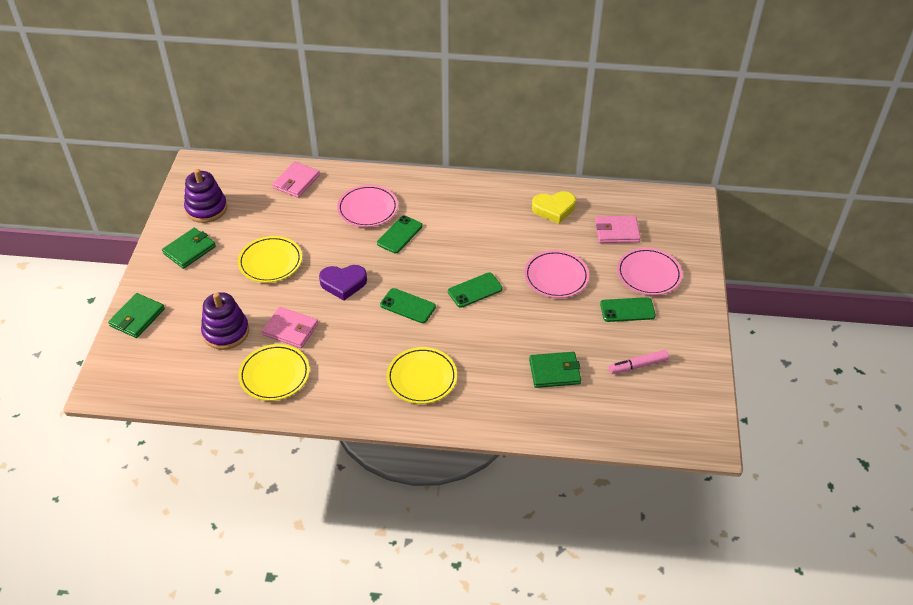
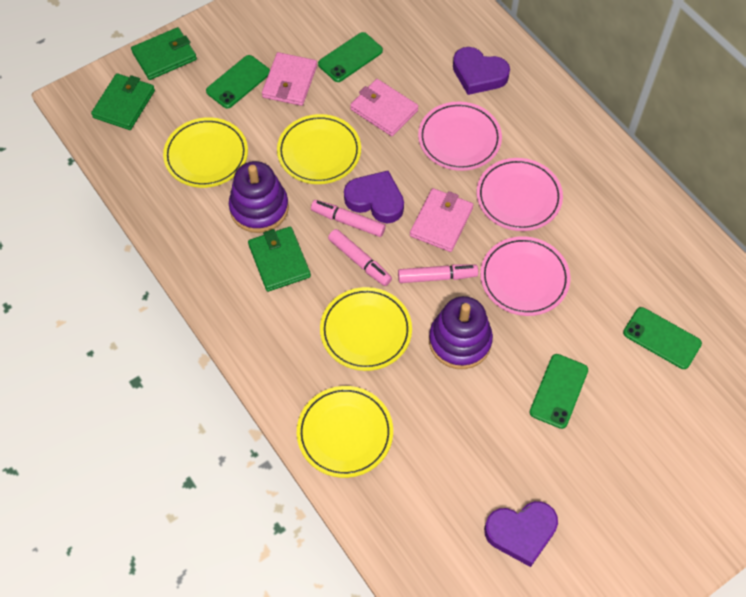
pink marker: [609,350,669,374] = 1 -> [311,200,386,237] [328,229,392,286] [398,264,478,283] = 3
purple heart: [319,265,367,301] = 1 -> [344,171,404,223] [453,47,510,95] [484,501,558,567] = 3
yellow heart: [532,191,576,224] = 1 -> none = 0
yellow plate: [238,236,302,283] [238,344,310,401] [387,347,457,404] = 3 -> [163,117,248,188] [277,114,361,184] [297,386,393,478] [320,287,412,371] = 4

